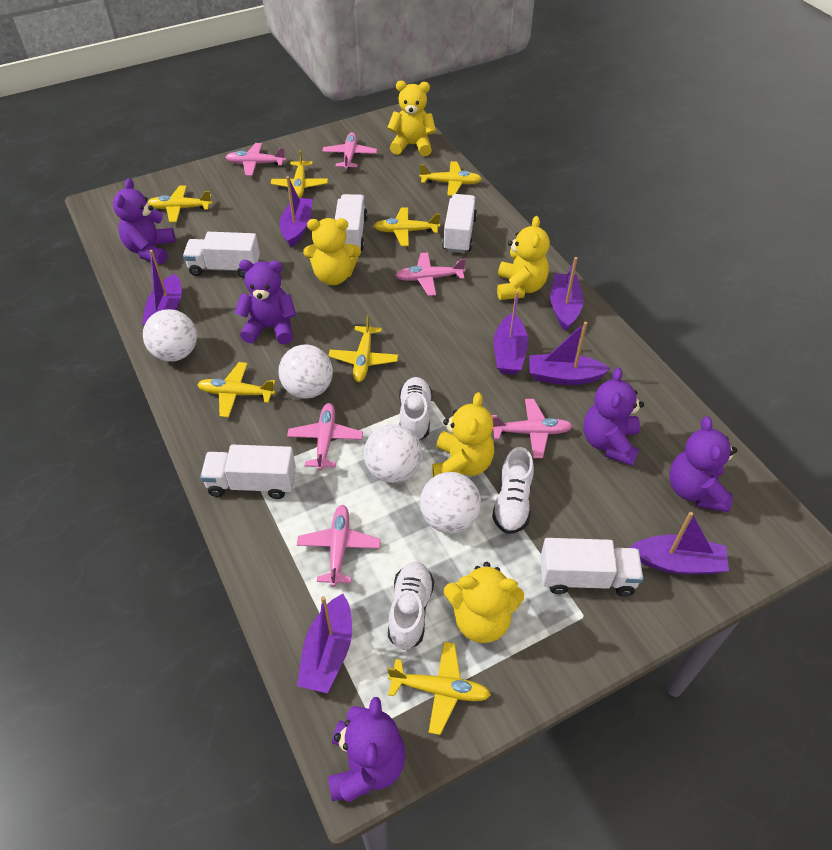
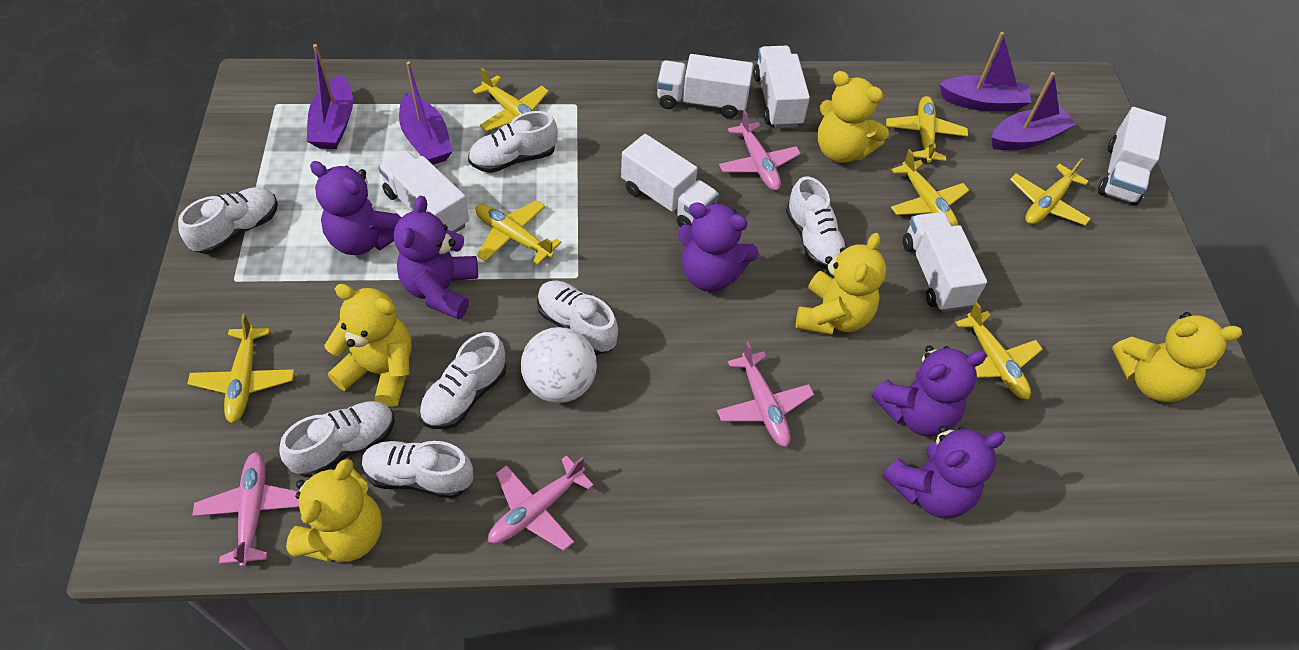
pink plane: [225,143,286,176] [287,403,363,471] [297,505,381,587] [322,132,377,169] [395,252,466,296] [492,399,573,458] = 6 -> [192,452,299,567] [488,455,594,551] [717,342,814,447] [719,110,801,191] = 4
purple boat: [142,250,182,325] [280,176,312,247] [297,594,352,693] [494,291,528,374] [529,322,611,385] [550,257,584,331] [629,512,729,574] = 7 -> [307,44,353,149] [399,61,452,165] [939,32,1031,111] [991,72,1076,150] = 4
white ball: [143,309,197,362] [279,344,333,399] [364,425,422,483] [420,472,481,533] = 4 -> [521,327,597,403] = 1
white shoe: [388,562,434,650] [399,377,432,440] [492,447,534,534] = 3 -> [178,187,278,254] [279,401,395,477] [362,441,473,499] [419,332,506,429] [468,111,558,173] [537,280,618,355] [786,176,848,269] = 7
white truck: [183,232,260,278] [200,445,296,499] [335,194,368,251] [442,194,477,253] [540,538,643,596] = 5 -> [378,150,469,233] [621,134,719,227] [657,54,753,118] [753,46,810,128] [903,212,987,312] [1098,107,1166,206] = 6

